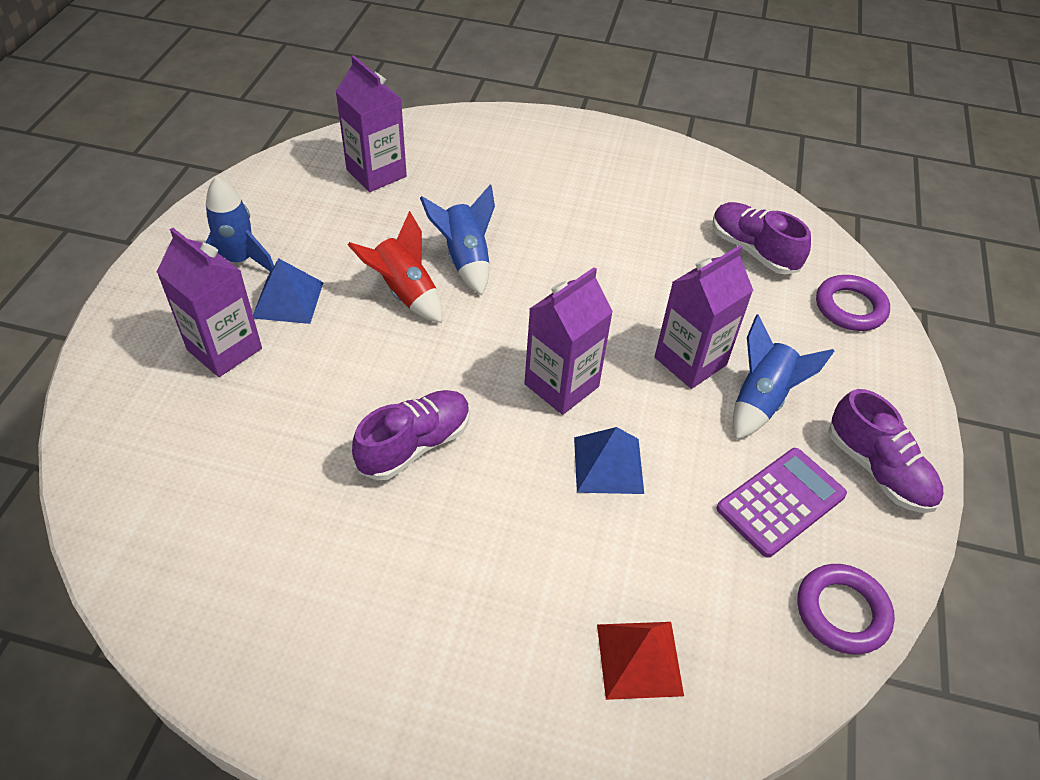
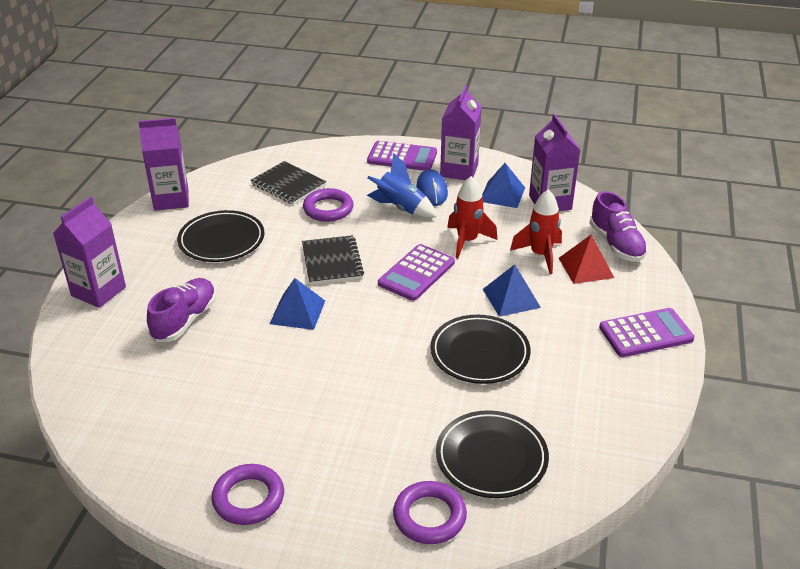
black notebook: none = 0 -> [251,161,326,205] [302,235,364,285] = 2
black plate: none = 0 -> [177,210,264,262] [430,315,531,384] [436,410,549,498] = 3
blue mouse: none = 0 -> [416,169,448,206] = 1
blue pyramid: [253,258,324,324] [574,427,644,494] = 2 -> [270,278,325,330] [482,163,525,208] [483,264,541,317] = 3
blue rocket: [205,176,274,272] [420,184,495,295] [733,315,834,440] = 3 -> [367,153,437,218] = 1
purple calculator: [716,448,847,558] = 1 -> [367,141,437,171] [378,244,455,301] [599,308,695,357] = 3
purple ring: [798,564,895,655] [816,275,890,331] = 2 -> [211,464,284,525] [303,188,354,222] [393,481,467,544] = 3
purple shoe: [352,390,470,480] [713,202,811,274] [829,389,943,513] = 3 -> [147,278,216,342] [589,191,648,262] = 2
red rocket: [347,211,442,323] = 1 -> [447,176,498,259] [510,189,562,274] = 2

